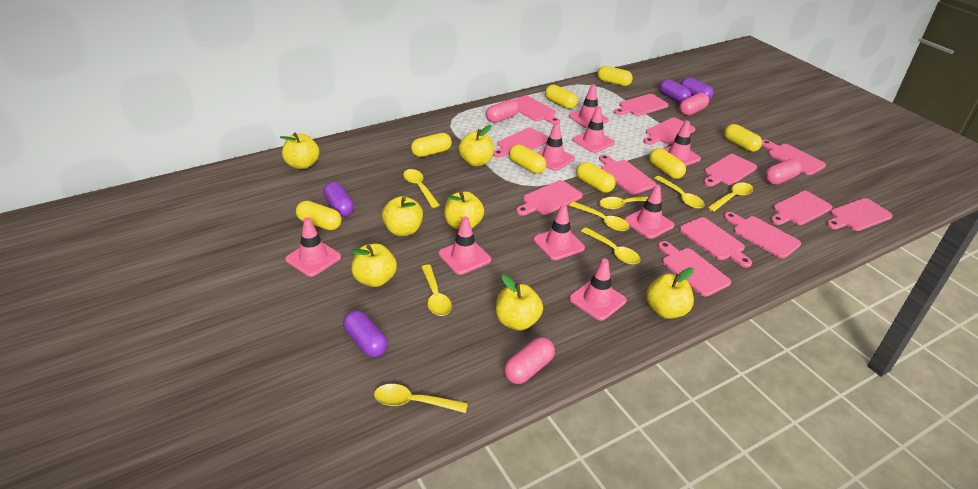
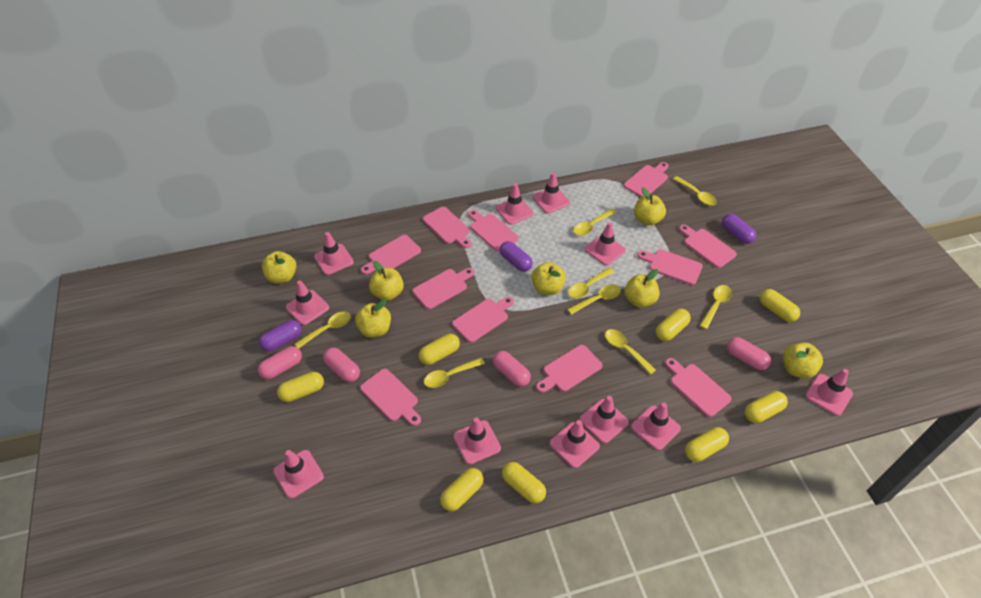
pink cutting board: [493,128,549,158] [514,95,560,124] [516,180,583,216] [599,154,656,194] [614,94,669,116] [643,118,696,145] [658,241,731,296] [679,217,752,267] [704,154,757,187] [724,212,801,258] [762,140,826,175] [771,191,832,225] [826,198,893,231] = 13 -> [360,369,421,426] [361,235,421,275] [412,268,474,309] [423,207,471,248] [452,297,514,343] [468,210,518,252] [536,345,602,393] [624,162,668,197] [637,249,703,285] [665,358,732,417] [679,225,737,268] = 11
pink traffic cone: [285,217,341,277] [439,216,491,275] [534,204,585,260] [537,122,575,171] [569,84,609,128] [569,259,627,321] [572,106,615,153] [624,185,675,239] [663,120,701,166] = 9 -> [273,450,324,498] [286,280,329,325] [314,232,354,275] [453,417,501,465] [496,183,533,225] [532,172,570,213] [550,420,600,468] [579,396,629,443] [585,222,626,265] [631,403,681,450] [805,369,853,416] = 11
purple capsule: [323,182,354,217] [343,310,388,357] [659,79,691,103] [680,77,714,100] = 4 -> [259,320,302,352] [500,241,533,272] [722,214,756,244] = 3

